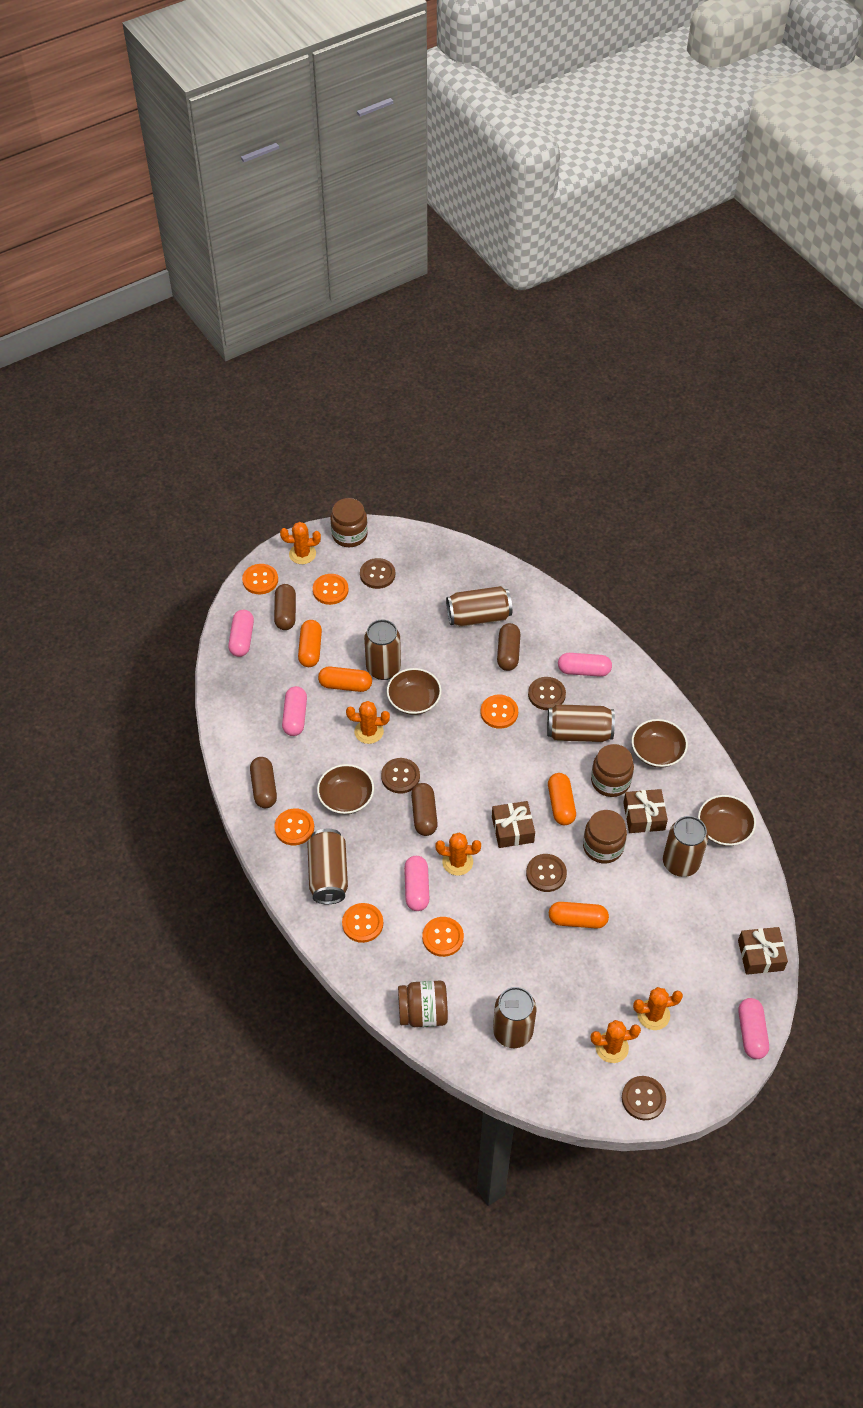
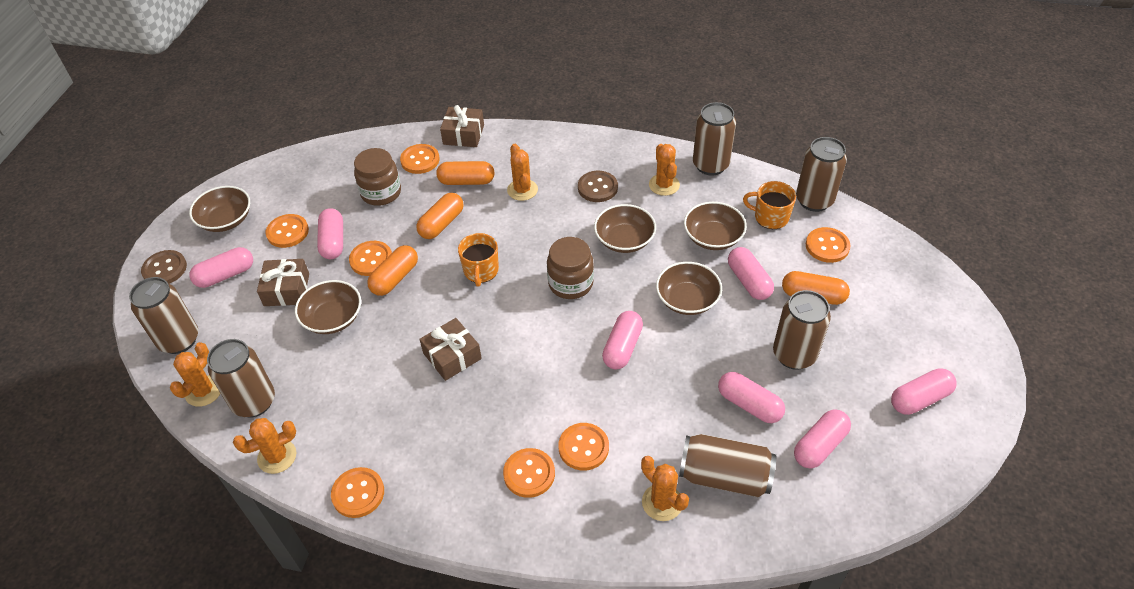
brown bowl: [317,764,374,814] [387,668,442,715] [632,719,688,768] [698,795,756,846] = 4 -> [189,186,250,232] [295,280,361,334] [594,204,656,253] [656,262,722,315] [684,202,747,250] = 5
brown button: [360,558,395,589] [381,758,420,794] [526,854,567,892] [528,677,566,710] [622,1076,666,1120] = 5 -> [141,250,187,284] [578,171,618,202] = 2
brown capsule: [250,757,277,808] [274,584,296,630] [411,783,438,836] [497,623,520,671] = 4 -> none = 0
brown jar: [330,498,368,547] [398,981,448,1027] [583,810,627,864] [591,744,634,797] = 4 -> [354,148,401,206] [547,237,594,299] = 2
orange button: [242,564,278,594] [274,808,314,845] [313,574,349,605] [342,903,383,943] [422,917,464,957] [481,695,518,729] = 6 -> [266,214,309,248] [331,467,384,518] [349,241,392,276] [400,144,439,174] [503,448,555,498] [558,423,609,471] [806,227,851,263] = 7
orange mug: none = 0 -> [458,233,499,287] [743,181,796,229] = 2
pink capsule: [228,610,254,657] [282,686,307,736] [404,856,430,911] [558,653,612,677] [738,998,769,1059] = 5 -> [189,247,253,288] [317,208,343,259] [602,311,643,369] [718,372,785,423] [728,247,774,300] [794,409,851,469] [891,368,956,415] = 7

